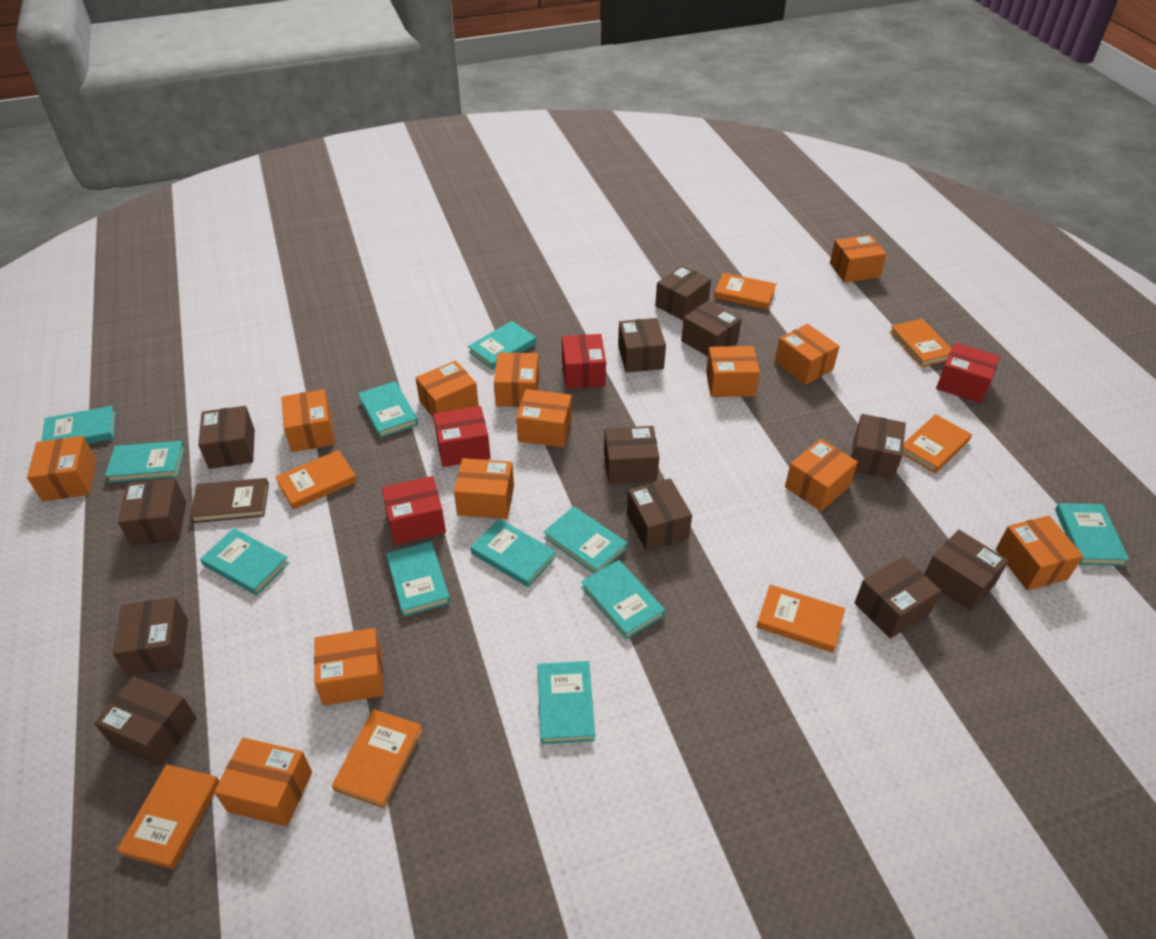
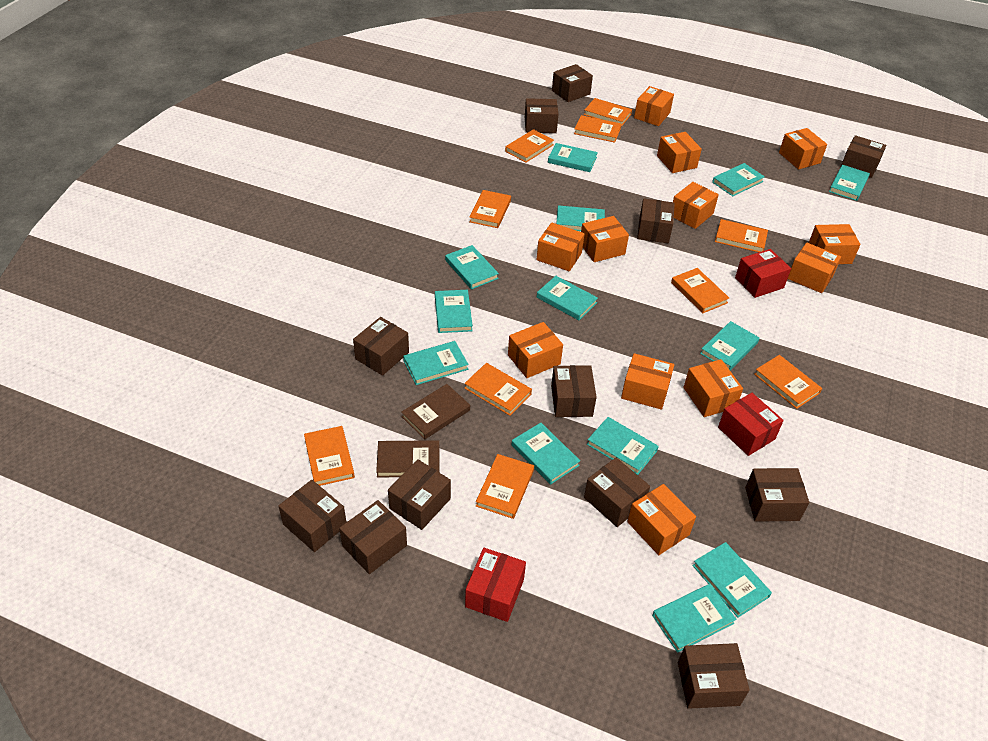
brown book: [190,478,269,523] = 1 -> [376,440,439,478] [401,384,470,439] = 2
orange book: [117,764,219,869] [275,450,357,510] [332,709,423,808] [714,273,776,309] [756,584,845,653] [889,319,951,367] [903,414,972,473] = 7 -> [304,426,355,486] [464,363,532,416] [469,190,511,228] [476,454,534,519] [505,129,554,163] [574,115,621,143] [584,98,632,127] [671,268,729,313] [715,219,768,252] [754,355,822,409] = 10
orange box: [27,436,96,502] [214,738,312,827] [282,389,335,452] [314,628,384,706] [416,361,479,418] [454,458,514,519] [494,352,539,407] [516,389,572,447] [706,346,760,397] [775,324,840,385] [785,439,858,511] [830,235,887,283] [995,516,1083,590] = 13 -> [508,322,563,378] [536,222,585,271] [581,216,629,262] [621,353,674,410] [627,484,696,555] [634,86,674,126] [657,132,702,173] [673,182,719,229] [683,359,743,417] [779,128,827,169] [788,243,841,293] [809,224,860,264] = 12
red box: [382,476,446,545] [433,406,491,467] [562,334,606,389] [936,343,1000,403] = 4 -> [465,548,526,622] [718,393,784,456] [735,249,791,298] = 3
turquoise book: [42,406,116,444] [105,441,185,483] [200,528,290,595] [358,381,418,438] [386,541,450,617] [468,321,537,370] [470,519,556,587] [537,661,595,744] [544,506,627,574] [581,560,665,640] [1055,503,1129,566] = 11 -> [403,341,469,385] [435,290,473,333] [445,245,499,289] [512,423,580,485] [537,276,598,320] [548,143,598,172] [556,205,605,231] [587,417,659,475] [652,584,736,653] [693,542,772,618] [700,321,760,370] [712,163,765,196] [829,165,870,201] = 13

